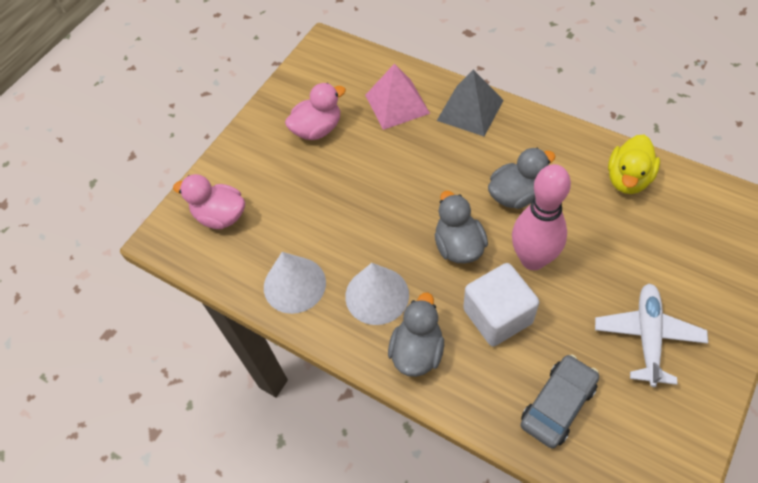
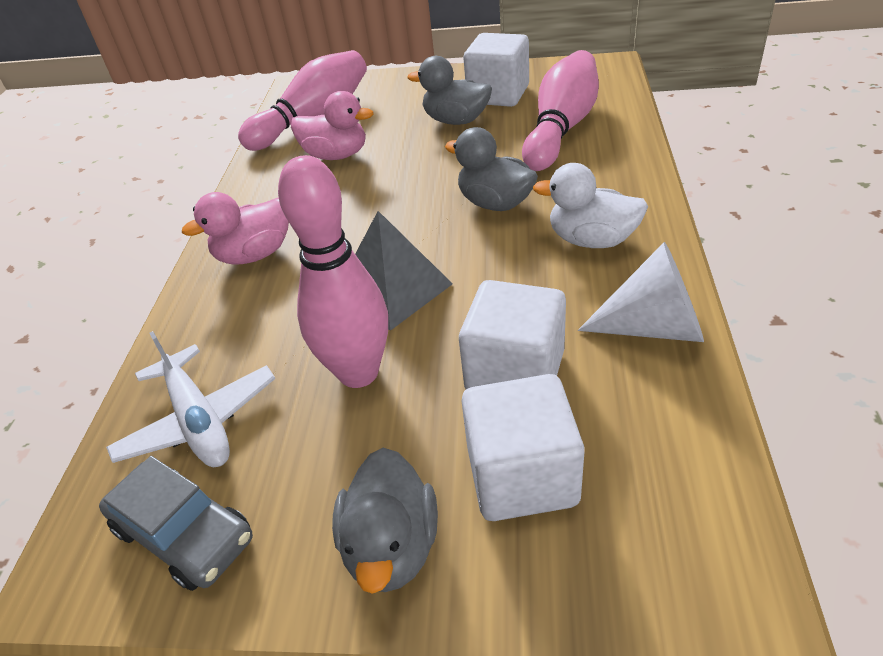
pink bowling pin: [512,164,571,270] = 1 -> [238,50,367,151] [278,155,388,388] [522,50,599,171] = 3
pink pyramid: [365,63,430,130] = 1 -> none = 0
white cone: [264,252,326,314] [345,263,409,325] = 2 -> [578,242,704,342] = 1
white cube: [463,263,539,347] = 1 -> [459,280,566,389] [462,374,584,521] [463,33,529,107] = 3
white duck: none = 0 -> [533,163,648,248] = 1
yellow duck: [608,135,660,194] = 1 -> none = 0

